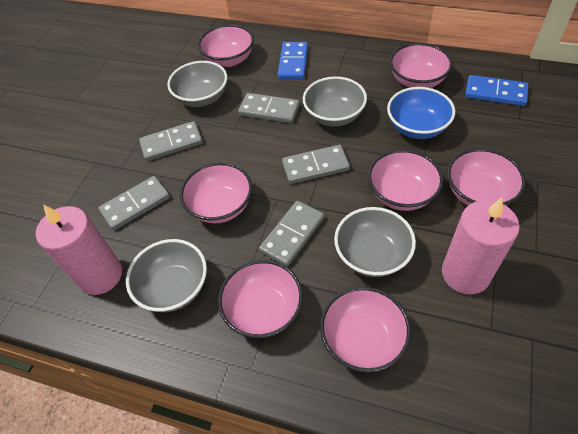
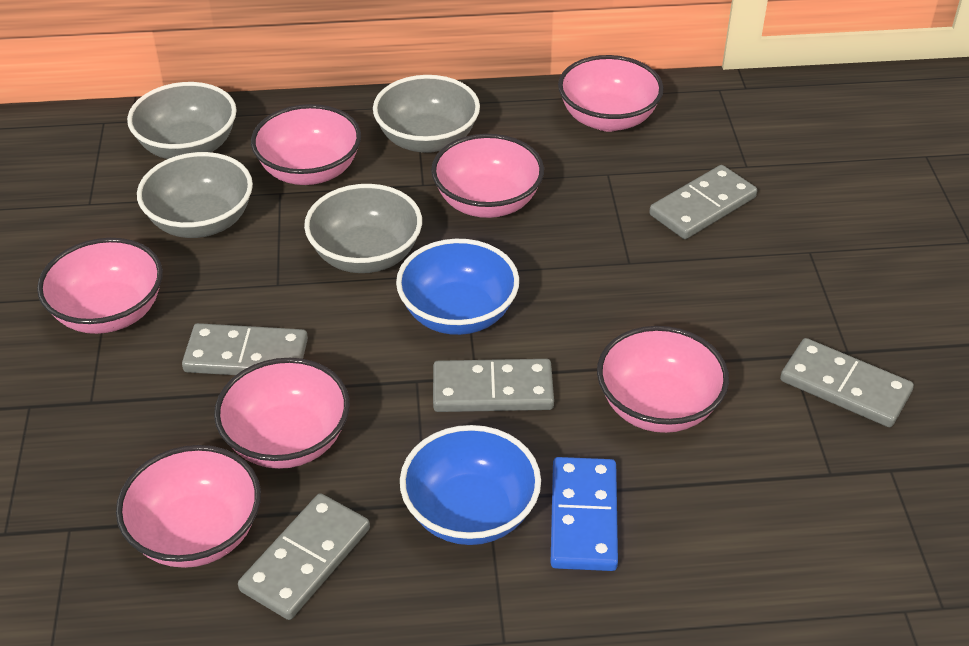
blue bowl: [387,87,455,139] = 1 -> [396,239,519,335] [400,425,541,545] = 2
blue domino: [277,42,308,79] [465,75,528,106] = 2 -> [551,457,618,571] = 1
pink candle: [36,204,122,295] [442,198,520,294] = 2 -> none = 0

